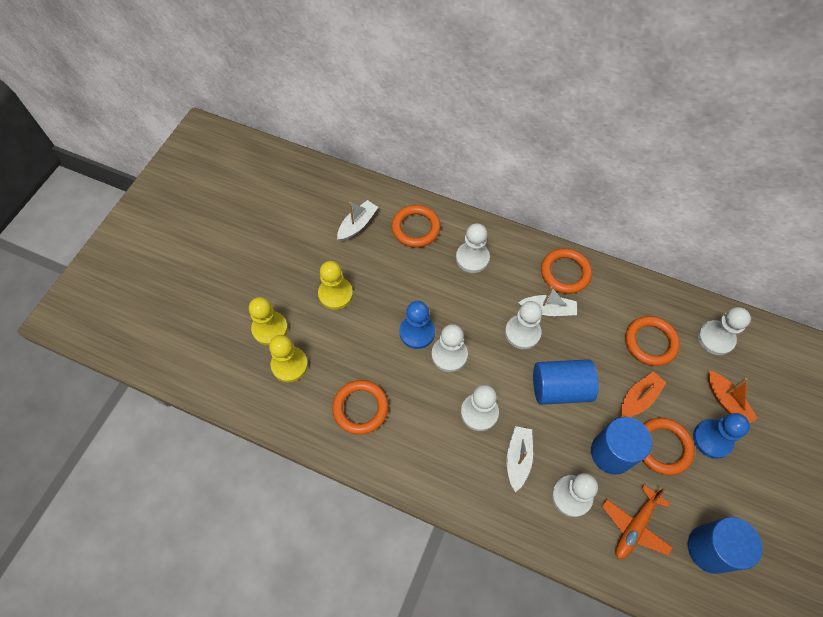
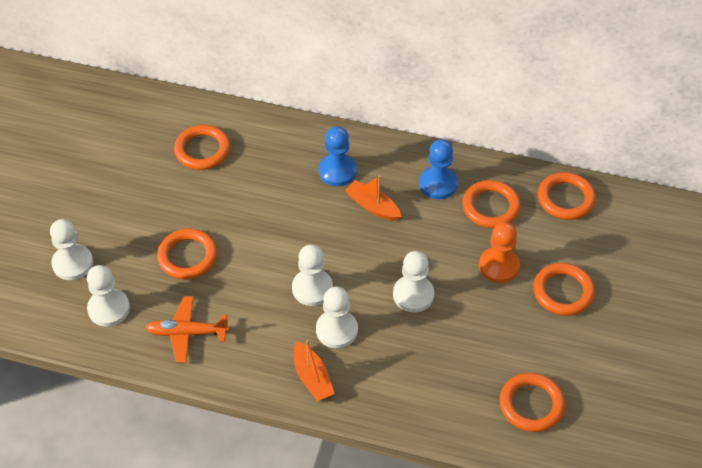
blue cylinder: [533,359,599,405] [591,417,652,475] [688,517,763,574] = 3 -> none = 0
orange pawn: none = 0 -> [479,222,520,283] = 1
orange ring: [332,380,389,435] [392,205,441,248] [541,248,592,294] [625,316,680,366] [642,418,695,475] = 5 -> [157,229,217,279] [174,125,230,170] [462,180,521,228] [499,373,565,432] [533,263,595,316] [538,172,596,220] = 6
white boat: [337,200,378,241] [507,426,533,492] [518,286,577,317] = 3 -> none = 0
white pawn: [431,324,468,372] [456,223,490,273] [461,385,499,431] [505,301,542,349] [552,473,598,517] [698,307,751,355] = 6 -> [50,219,93,280] [87,265,130,327] [292,245,333,306] [316,287,358,348] [393,251,434,312] = 5
yellow pawn: [249,297,288,345] [269,335,308,382] [318,261,353,310] = 3 -> none = 0

